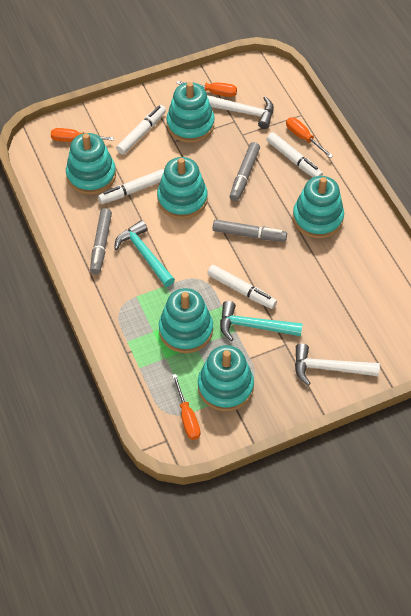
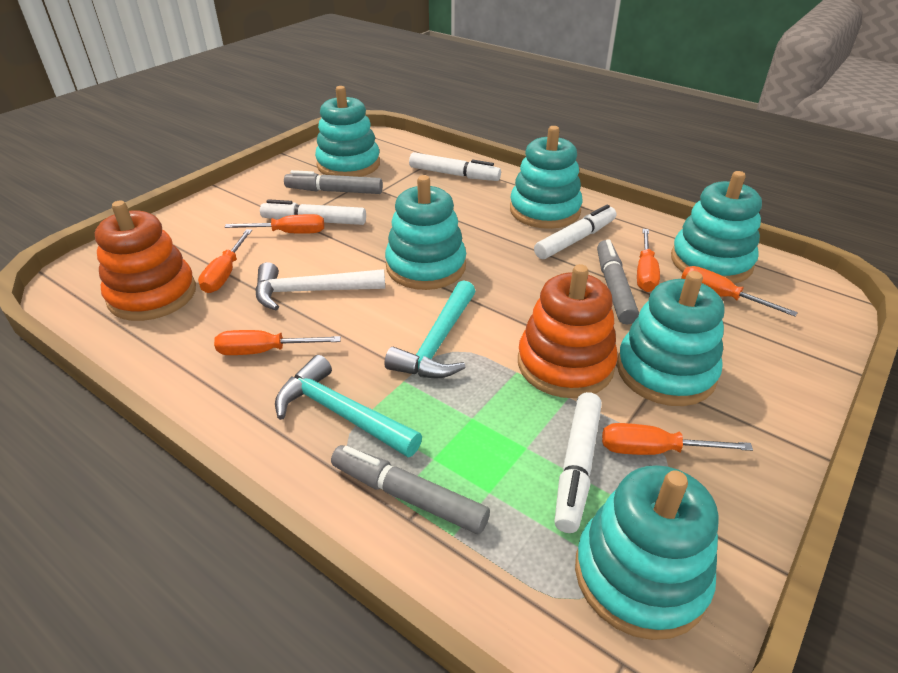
orange screwdriver: [51,128,114,142] [172,374,201,440] [177,81,237,97] [286,117,333,158] = 4 -> [198,229,252,293] [214,330,341,355] [225,214,324,234] [602,423,753,455] [637,229,660,292] [681,266,798,317] = 6
orange stacking toy: none = 0 -> [95,201,196,321] [518,264,618,398] = 2
white hammer: [207,95,274,129] [295,344,380,386] = 2 -> [255,262,385,310] = 1

